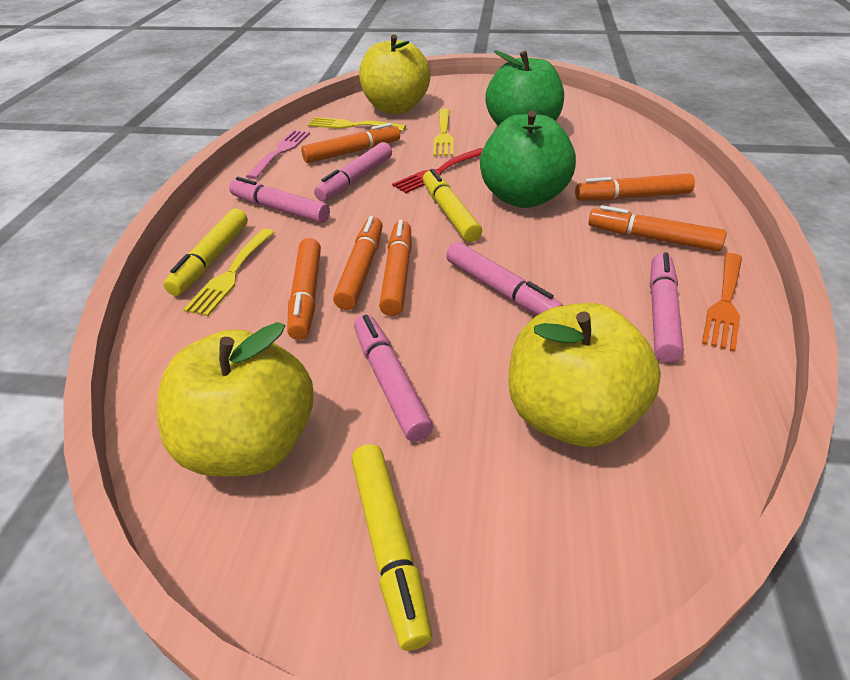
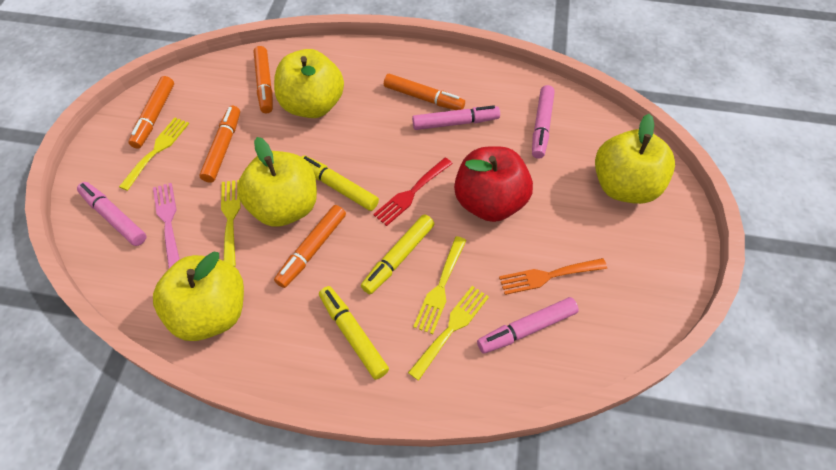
green apple: [480,111,576,208] [485,51,564,126] = 2 -> none = 0
orange marker: [287,238,321,340] [301,123,400,163] [333,216,383,310] [379,220,412,316] [575,173,695,201] [588,205,726,251] = 6 -> [128,76,174,149] [199,106,240,183] [253,46,273,113] [274,205,346,288] [384,74,465,110] = 5
pink marker: [229,177,330,223] [314,142,392,202] [354,314,433,442] [446,242,563,315] [650,252,684,363] = 5 -> [77,182,146,246] [412,105,500,130] [477,297,579,354] [532,85,555,159] = 4
red apple: none = 0 -> [454,146,533,222] = 1
yellow apple: [157,322,313,477] [359,34,430,114] [509,303,661,447] = 3 -> [153,252,244,341] [237,137,317,227] [274,49,344,118] [595,114,675,204] = 4
yellow fork: [183,229,274,316] [308,117,406,131] [433,109,453,156] = 3 -> [119,118,189,191] [221,180,241,267] [408,286,489,381] [413,236,467,334] = 4

